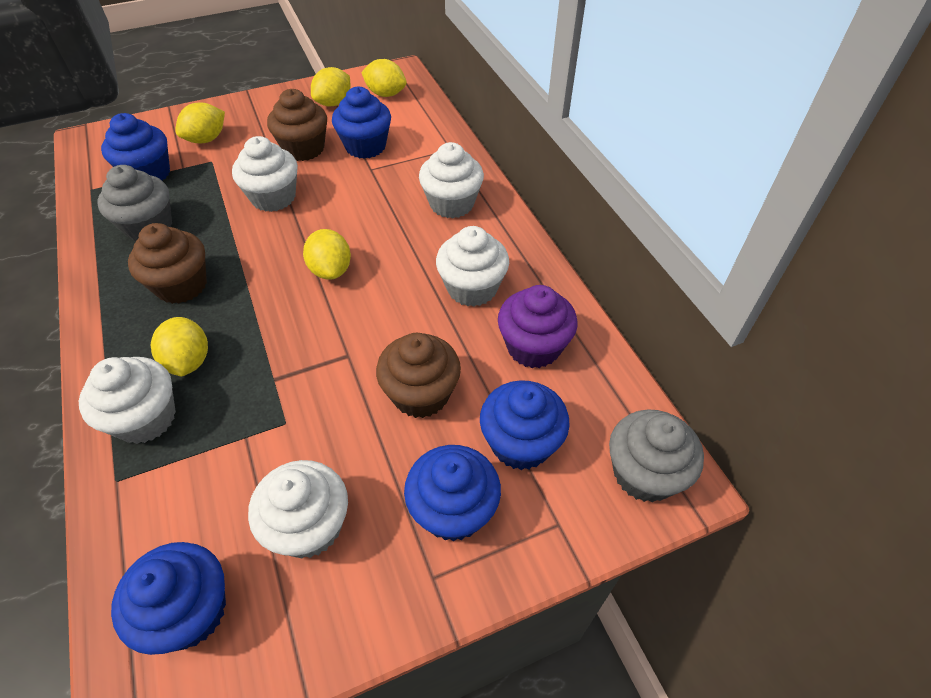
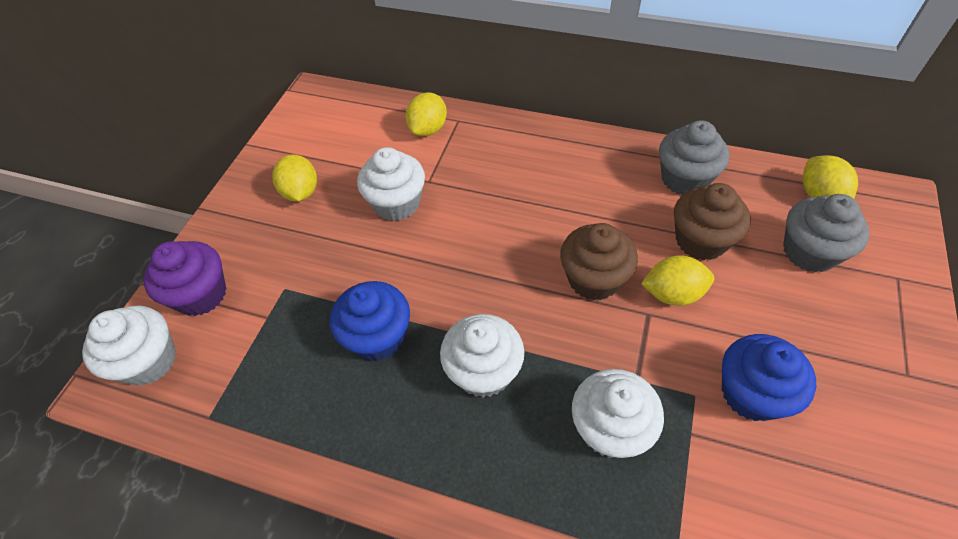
blue cupcake: [101,113,170,181] [111,542,226,655] [332,87,391,159] [404,445,501,542] [480,380,570,470] = 5 -> [330,281,410,361] [722,334,816,421] = 2
brown cupcake: [128,223,207,304] [267,89,327,161] [376,333,461,418] = 3 -> [560,223,638,300] [674,183,751,260] = 2
white cupcake: [79,357,176,444] [232,136,298,212] [248,460,348,558] [419,142,484,218] [436,226,509,307] = 5 -> [82,306,176,386] [357,147,425,221] [440,314,524,398] [572,369,664,458] = 4
yellow lemon: [151,317,208,377] [175,102,225,143] [303,229,351,280] [311,67,351,107] [361,59,407,97] = 5 -> [272,154,317,202] [406,92,447,136] [641,255,714,306] [802,155,858,199] = 4

